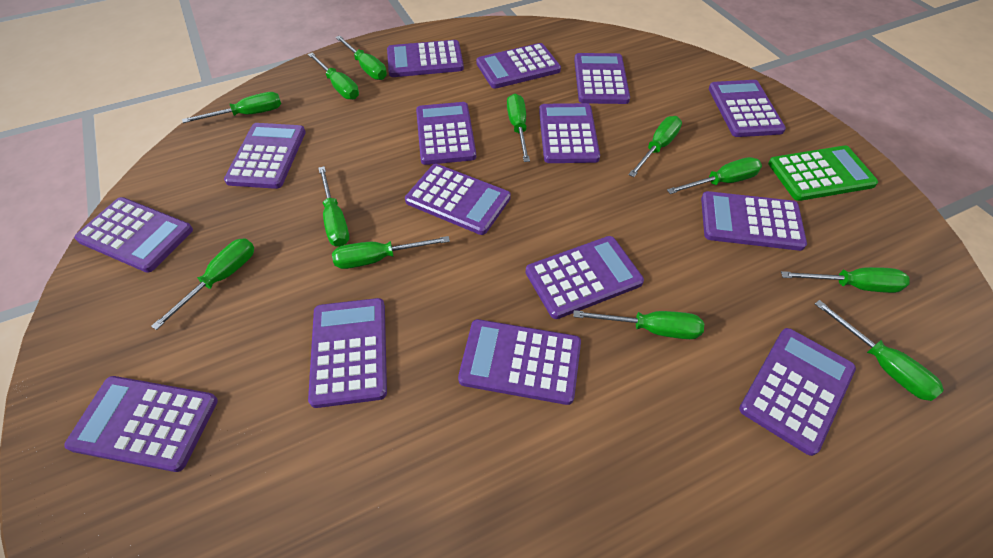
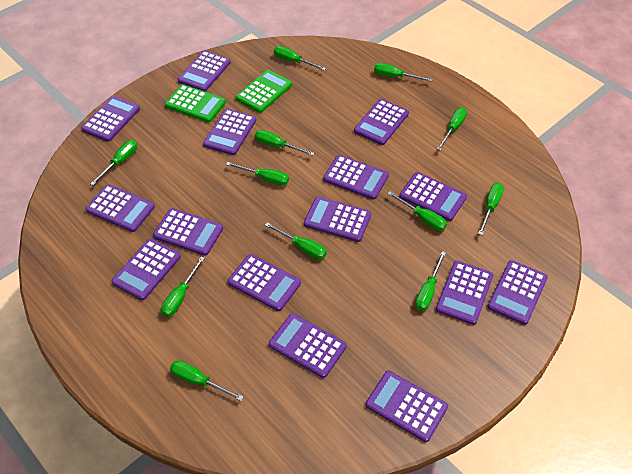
green calculator: [768,146,878,201] = 1 -> [165,84,226,122] [236,70,292,113] = 2

